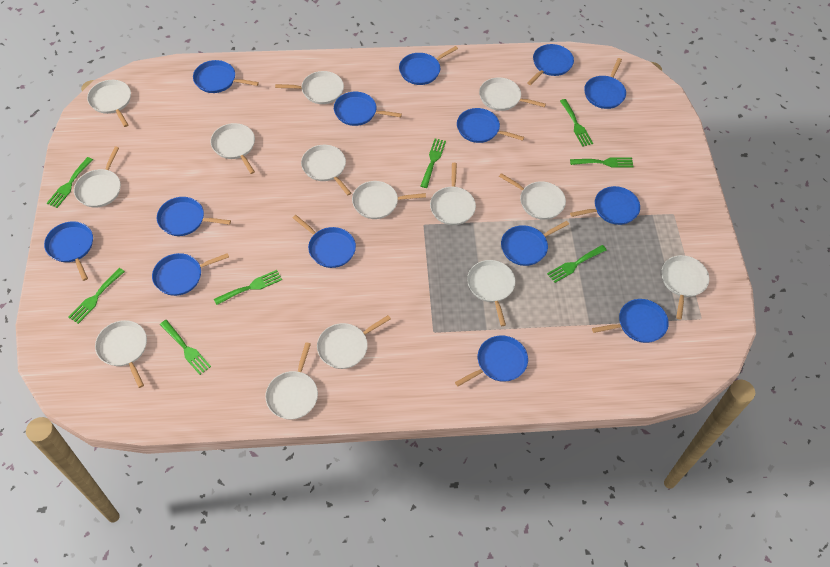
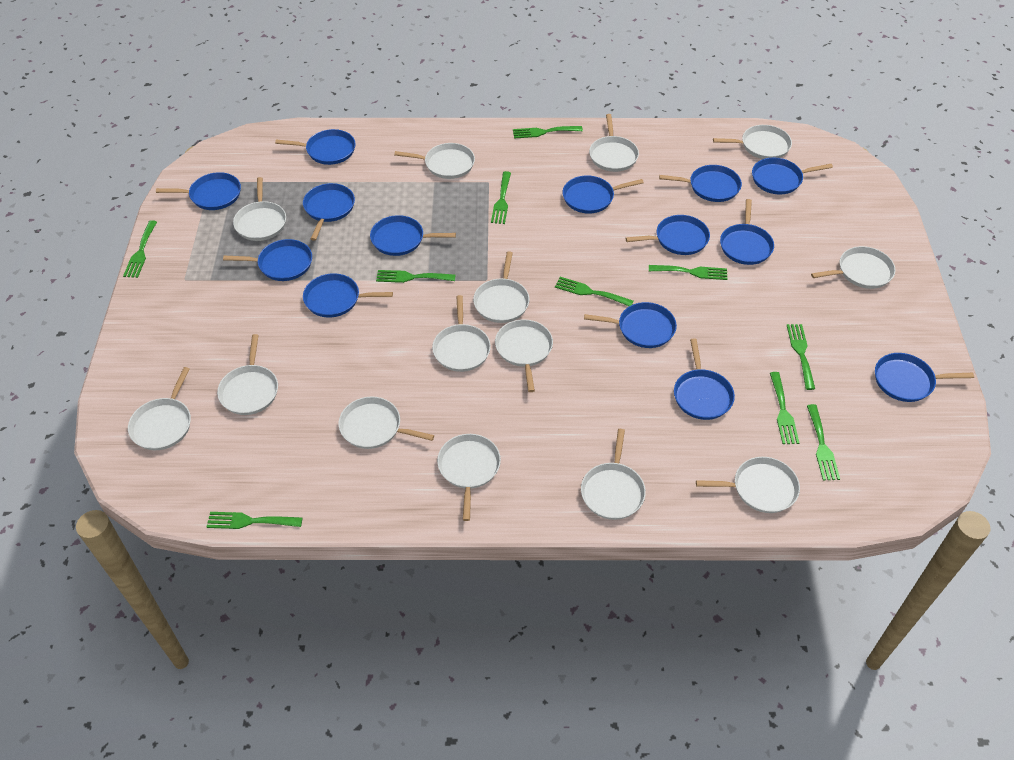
green fork: [47,157,93,208] [68,268,125,324] [160,320,211,375] [214,270,282,305] [421,138,446,188] [547,245,607,283] [560,99,593,147] [570,157,634,168] = 8 -> [123,220,157,278] [207,512,302,529] [376,270,455,283] [491,171,511,224] [513,126,583,139] [555,277,634,306] [649,265,727,280] [770,372,799,444] [787,324,815,390] [807,404,840,481] = 10

